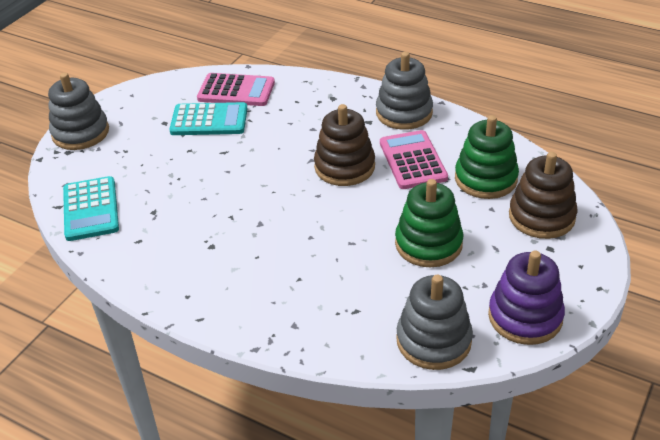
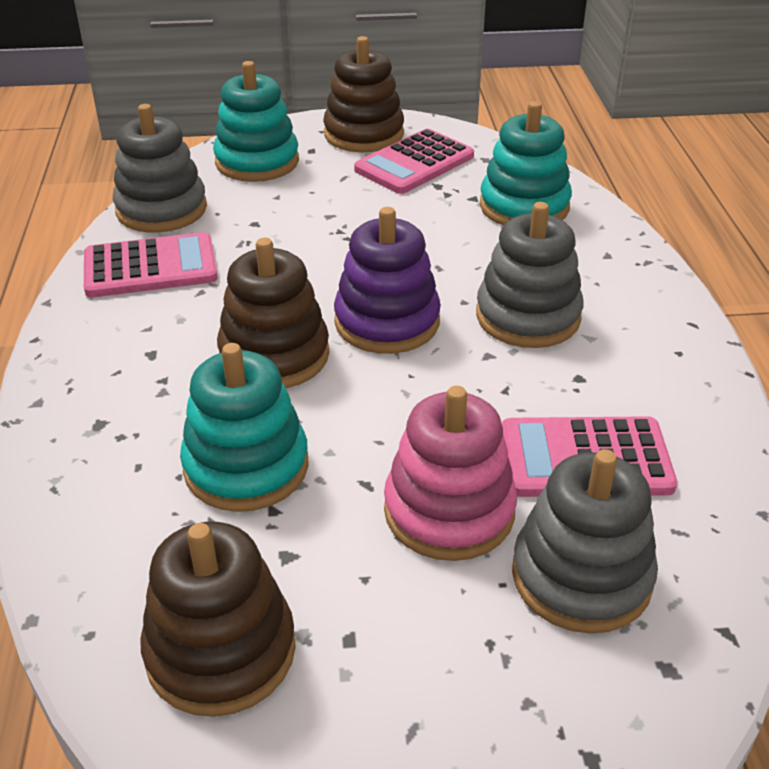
brown stacking toy: [314,104,375,186] [509,152,577,239] = 2 -> [140,522,296,717] [217,238,329,388] [323,36,404,152] = 3
green stacking toy: [395,179,463,268] [455,115,519,199] = 2 -> none = 0
pink calculator: [197,73,275,106] [380,130,448,189] = 2 -> [84,232,218,298] [354,129,474,194] [502,416,678,497] = 3
pink stacking toy: none = 0 -> [384,386,517,561] = 1
turquoise calculator: [63,176,119,241] [170,102,248,135] = 2 -> none = 0
turquoise stacking toy: none = 0 -> [180,343,309,512] [213,61,299,182] [480,101,572,225] = 3

